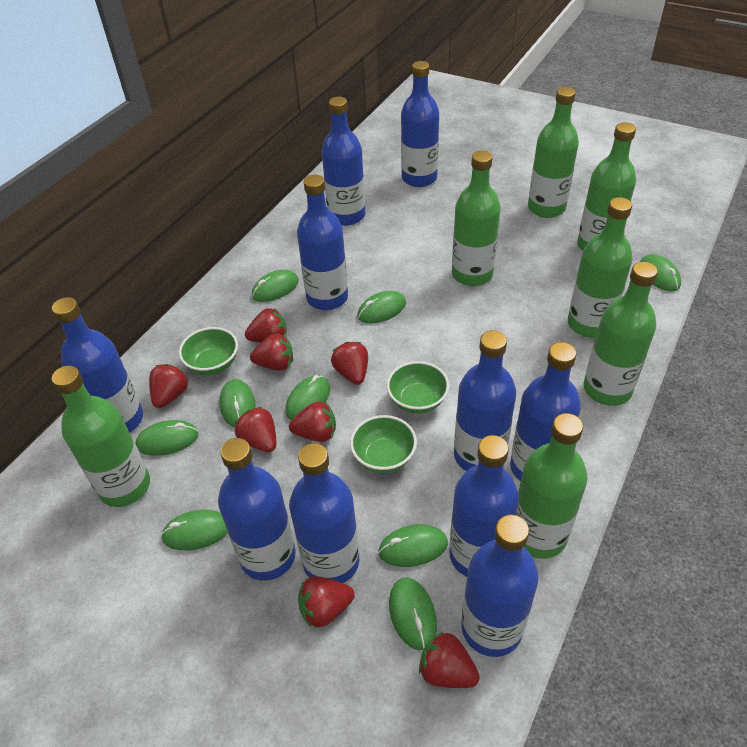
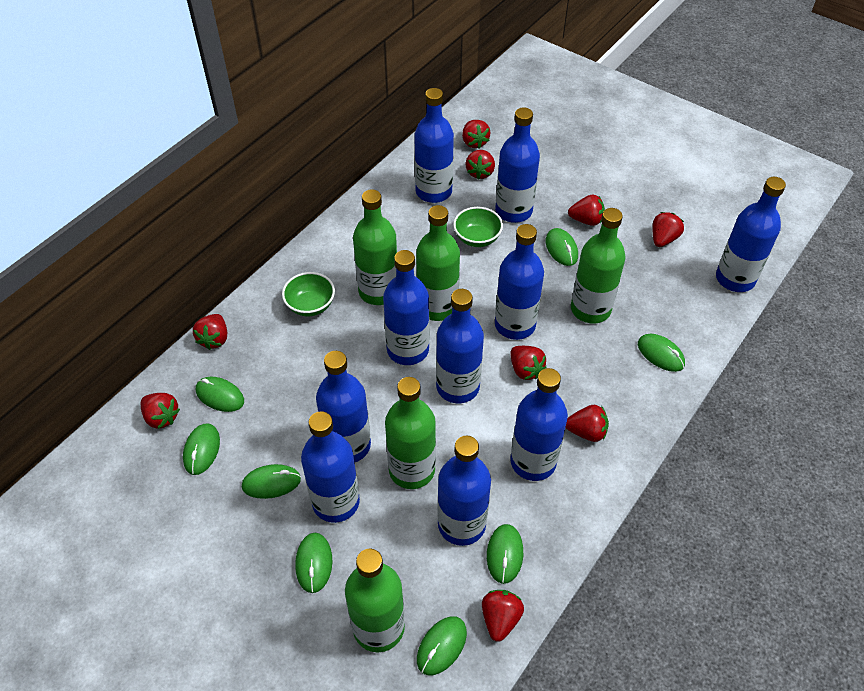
green bottle: [52,366,150,507] [452,151,501,286] [516,413,587,559] [528,87,579,218] [568,197,633,338] [577,122,636,251] [584,262,658,406] = 7 -> [345,549,405,652] [353,189,397,305] [385,377,436,489] [416,205,460,321] [571,208,626,324] = 5
green bowl: [179,327,238,375] [350,415,417,473] [387,361,449,414] = 3 -> [282,272,335,316] [453,207,503,247] = 2
green mouse: [136,420,199,456] [161,510,228,550] [219,379,256,427] [252,270,299,302] [286,375,330,420] [357,291,406,323] [378,525,448,567] [389,577,437,650] [640,254,681,291] = 9 -> [183,423,220,475] [196,377,244,412] [242,464,301,499] [295,533,332,593] [417,616,467,675] [487,524,523,584] [545,228,578,266] [638,333,685,372] = 8
red strawberry: [149,364,189,408] [235,407,276,452] [245,308,287,343] [250,334,293,371] [289,401,336,442] [298,576,355,627] [331,342,368,385] [419,632,480,688] = 8 -> [141,393,180,429] [193,314,227,350] [462,120,490,149] [465,150,495,180] [482,590,524,642] [510,346,546,380] [565,405,609,442] [568,195,605,226] [652,212,684,247] = 9

